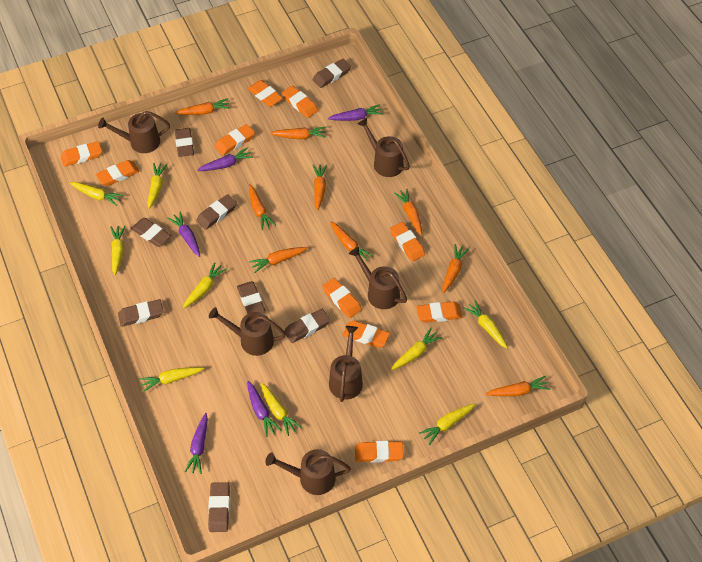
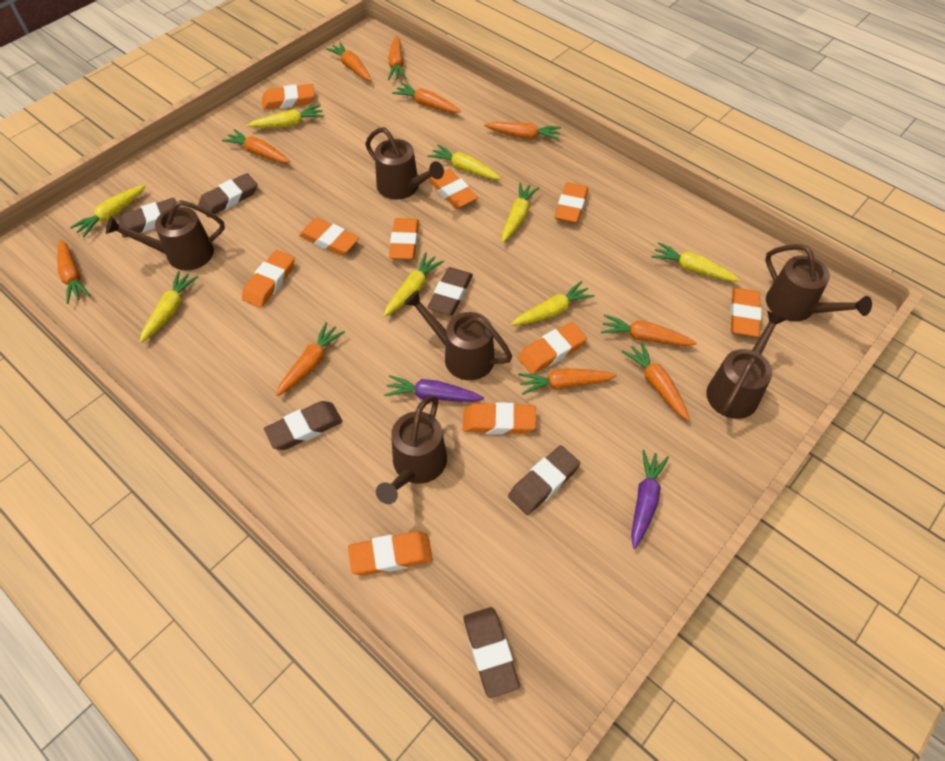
brown eraser: [118,299,164,327] [131,218,171,247] [175,128,194,157] [196,194,237,230] [208,482,230,532] [237,281,266,314] [284,309,330,343] [313,59,351,88] = 8 -> [118,198,176,238] [198,173,258,217] [264,401,343,450] [427,267,473,315] [464,607,520,698] [508,445,580,515] = 6
orange carrot: [175,98,231,115] [249,184,276,230] [249,247,308,273] [270,127,326,139] [313,164,327,211] [330,222,373,260] [394,189,422,235] [442,244,469,294] [486,376,551,396] = 9 -> [57,239,90,304] [222,129,290,163] [276,322,345,396] [325,42,371,81] [388,36,407,80] [392,83,461,113] [484,122,561,140] [518,368,617,395] [601,315,697,346] [622,342,690,420] = 10
purple carrot: [167,212,200,257] [185,413,208,474] [197,147,253,171] [247,381,281,437] [328,104,383,121] = 5 -> [384,375,484,402] [631,450,669,549] = 2
yellow carrot: [70,182,124,206] [110,226,126,276] [139,367,204,392] [147,163,168,209] [183,262,227,309] [260,383,302,436] [391,328,442,370] [419,403,476,445] [463,300,508,349] = 9 -> [70,185,146,237] [140,271,198,343] [247,105,324,128] [383,252,444,317] [428,144,501,179] [502,183,539,242] [511,281,595,326] [652,242,740,281] = 8

